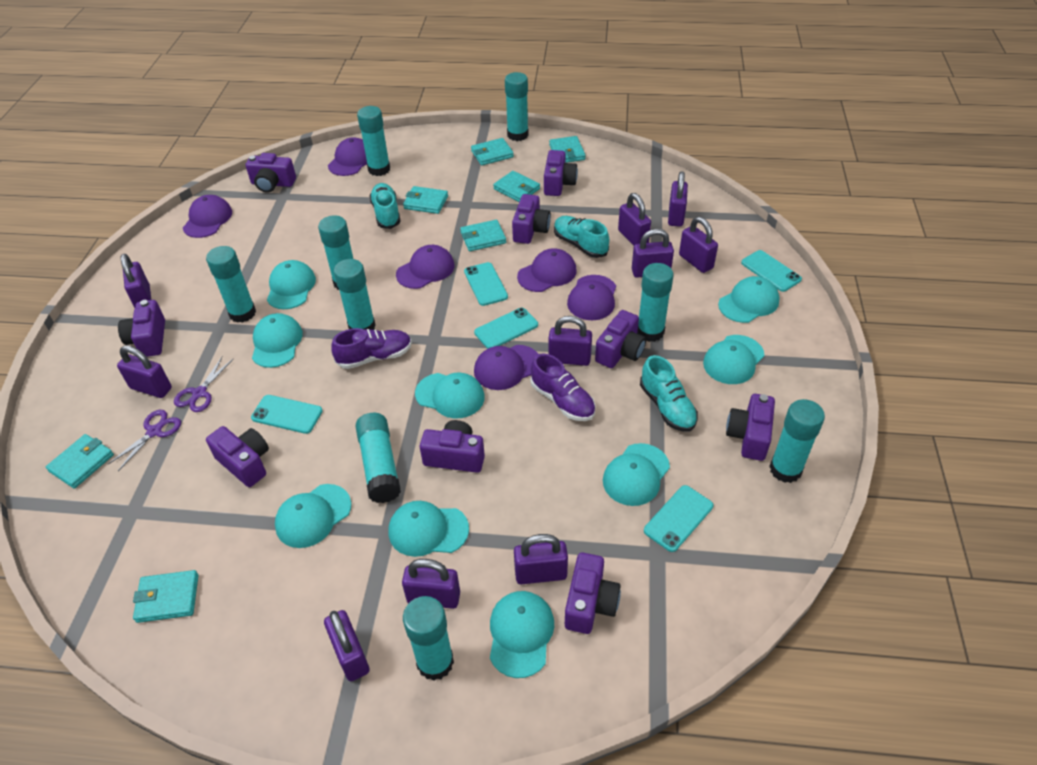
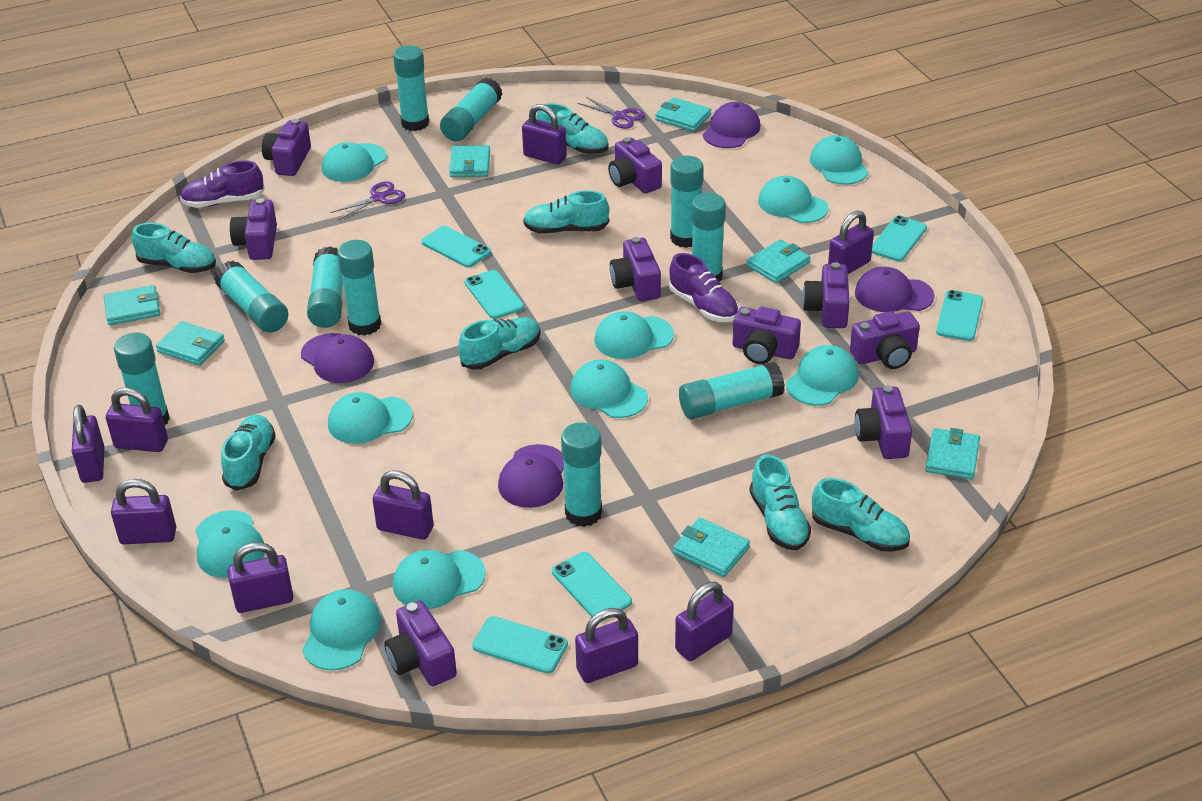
purple cap: [183,195,232,238] [328,137,367,176] [396,245,455,289] [474,345,538,390] [517,248,577,292] [567,275,616,320] = 6 -> [301,333,374,383] [498,444,564,508] [703,102,760,148] [855,267,935,312] = 4
purple padlock: [117,345,172,398] [121,254,151,308] [324,610,370,681] [402,559,460,609] [514,534,568,584] [548,316,592,366] [618,193,651,246] [632,229,674,278] [668,171,688,227] [679,217,718,273] = 10 -> [72,405,104,483] [106,388,168,452] [111,479,176,544] [228,542,293,613] [372,470,433,540] [522,104,567,165] [575,608,638,683] [675,582,734,661] [828,210,874,274] = 9
turquoise cap: [252,313,303,368] [267,260,316,309] [275,484,351,548] [388,501,469,557] [415,373,485,419] [490,591,554,678] [603,443,670,506] [703,335,764,384] [718,276,780,323] = 9 -> [195,510,265,578] [302,589,381,671] [322,142,387,182] [328,392,413,444] [393,550,486,610] [570,360,648,418] [594,311,674,359] [758,176,829,223] [786,345,859,406] [810,135,868,185] = 10
turquoise glue stick: [206,246,256,323] [318,215,353,290] [334,259,376,330] [355,413,401,503] [357,106,390,176] [403,596,454,681] [505,72,529,141] [637,263,674,342] [769,399,825,483] = 9 -> [114,333,170,425] [214,260,288,333] [307,246,343,328] [337,240,381,336] [393,45,429,131] [440,78,502,141] [561,422,602,527] [670,156,704,248] [679,361,785,419] [692,193,726,281] = 10
turquoise phone: [251,395,323,434] [464,262,508,306] [474,308,538,349] [644,485,713,552] [741,250,802,292] = 5 -> [421,226,491,267] [464,270,524,319] [472,616,568,674] [552,552,632,621] [872,216,927,261] [936,290,983,341] = 6
turquoise shoe: [369,183,401,229] [554,216,609,258] [640,355,698,432] = 3 -> [132,223,216,273] [221,415,276,491] [458,317,541,370] [523,190,609,233] [537,103,609,154] [749,455,811,551] [812,478,910,552] = 7

